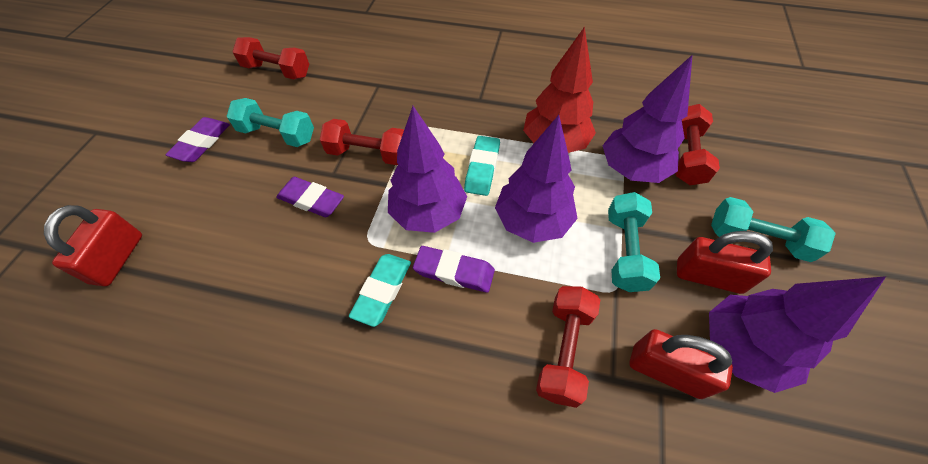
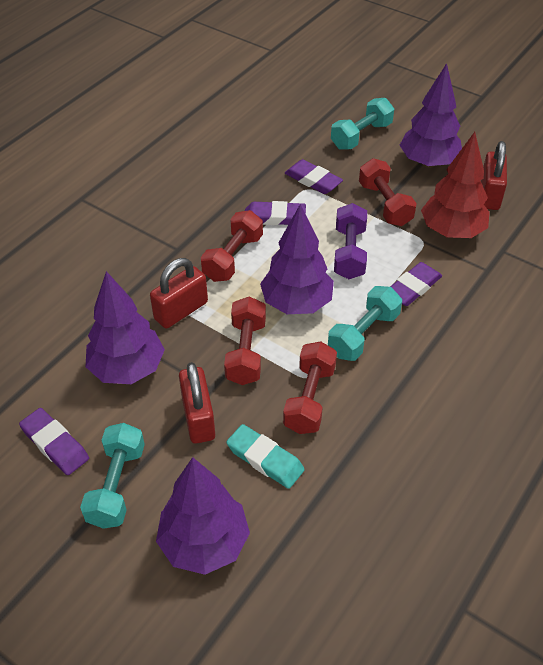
purple dumbbell: none = 0 -> [334,203,367,279] = 1
purple eraser: [166,117,230,162] [276,177,344,217] [413,246,495,293] = 3 -> [19,408,89,475] [245,201,306,225] [285,159,343,194] [390,262,442,306] = 4
turquoise eraser: [349,254,411,327] [464,136,500,196] = 2 -> [226,424,305,489] = 1

